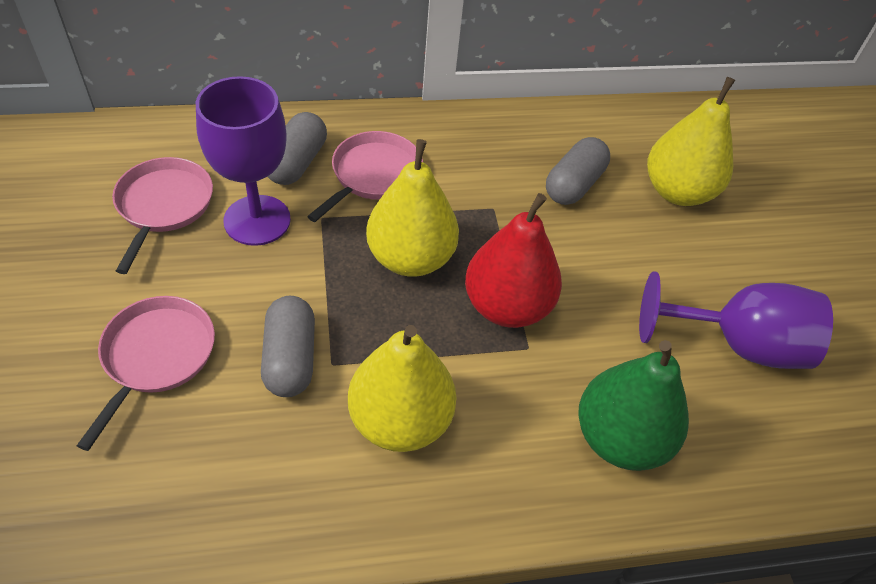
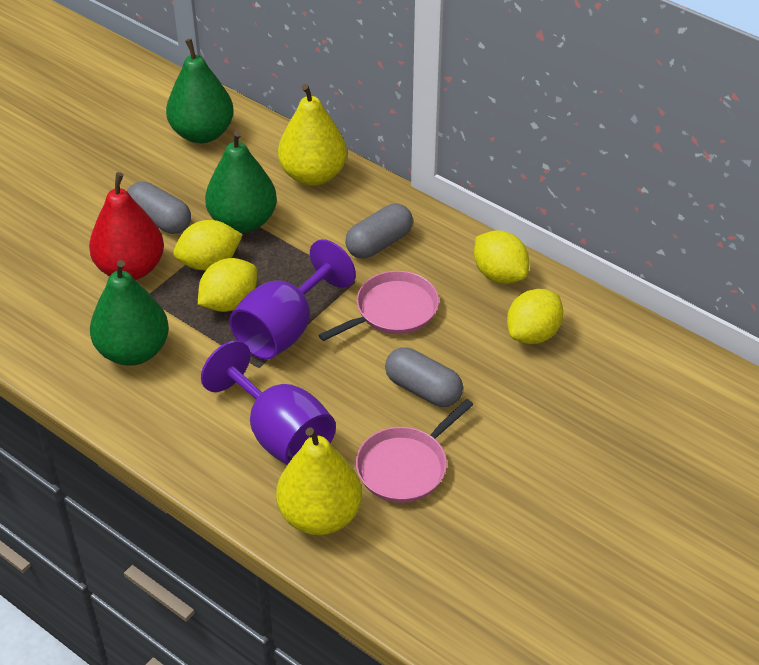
green pear: [578,340,689,471] = 1 -> [90,260,169,366] [166,39,234,143] [205,130,277,233] = 3
pink pan: [77,296,215,451] [112,157,213,274] [307,131,423,222] = 3 -> [319,271,439,341] [356,399,474,503] = 2
yellow lemon: none = 0 -> [173,220,243,270] [198,258,257,312] [474,230,529,284] [507,289,564,344] = 4
yellow pear: [348,325,457,452] [366,139,459,277] [647,77,735,206] = 3 -> [276,427,362,535] [278,84,347,186] = 2

